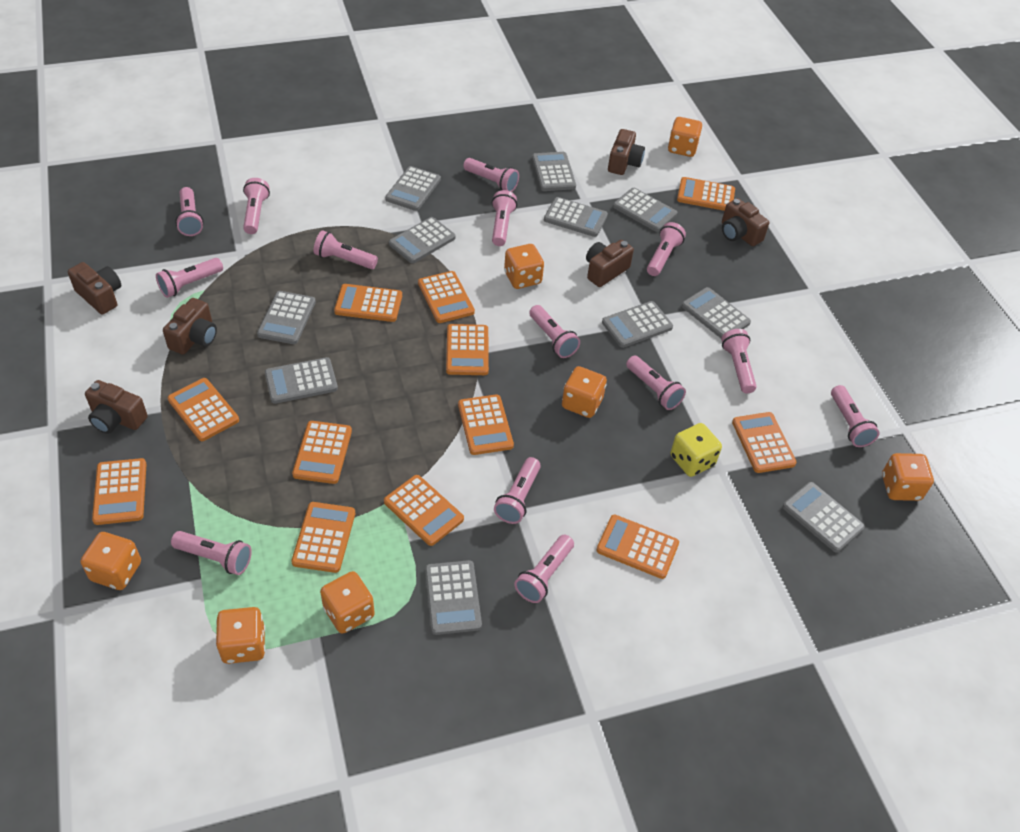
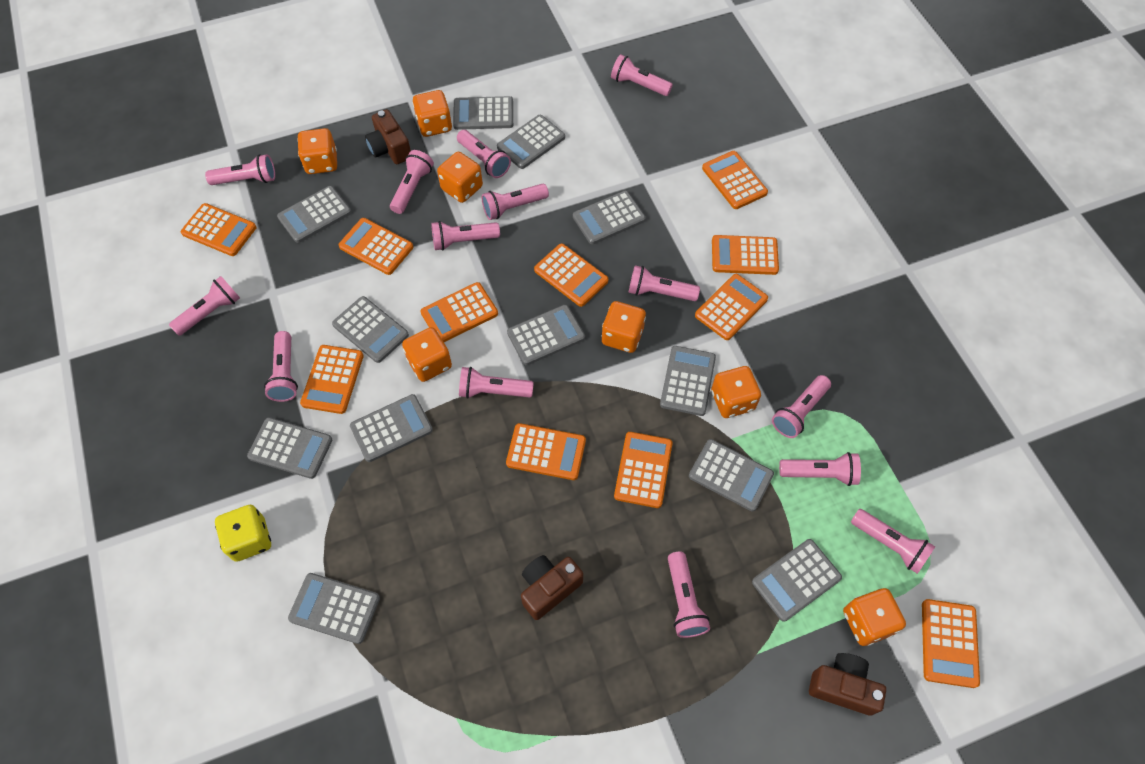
brown camera: [68,262,121,314] [85,380,148,434] [163,298,217,355] [586,240,634,287] [608,129,645,175] [722,198,769,246] = 6 -> [365,109,411,164] [521,555,583,620] [809,653,886,716] = 3
grey calculator: [257,291,316,344] [265,357,338,404] [385,166,441,211] [389,217,456,263] [425,560,482,635] [532,152,576,191] [544,197,608,237] [602,301,673,348] [613,188,677,232] [682,287,751,338] [783,482,865,553] = 11 -> [247,417,332,479] [277,186,351,243] [288,573,380,644] [332,296,409,363] [350,394,433,462] [453,96,513,130] [497,115,565,169] [507,305,585,365] [573,191,646,244] [660,346,716,416] [689,439,774,511] [752,539,842,622] = 12
orange calculator: [92,458,146,525] [168,378,239,441] [291,502,355,573] [292,421,352,484] [334,284,402,322] [384,475,464,546] [418,271,475,323] [446,324,489,375] [458,394,514,455] [596,515,679,579] [677,177,735,211] [732,412,797,473] = 12 -> [181,203,256,256] [300,345,364,414] [339,218,413,275] [420,282,498,342] [506,423,586,480] [534,243,608,307] [614,432,672,508] [695,274,768,340] [702,151,768,209] [712,235,779,275] [922,599,980,688] = 11

